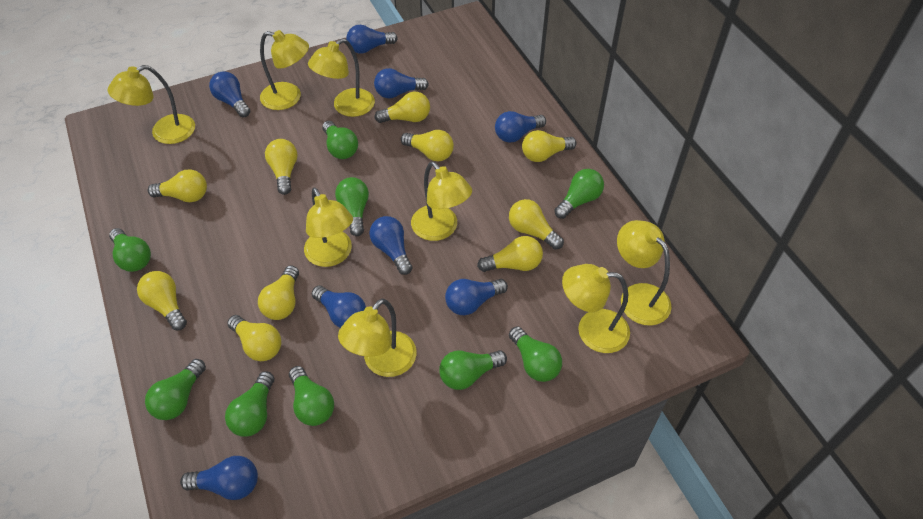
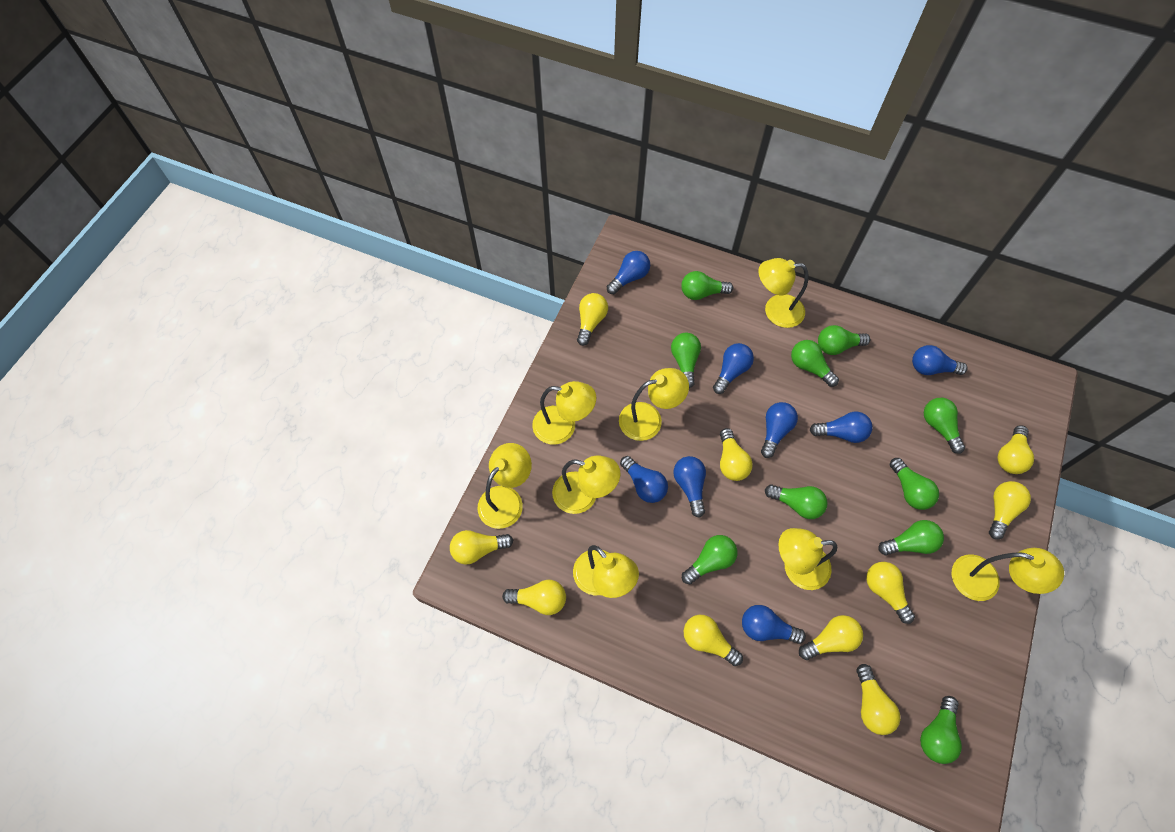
green light bulb: [109,228,151,272] [145,359,206,420] [225,371,274,437] [289,366,334,426] [322,121,358,159] [335,177,369,236] [439,350,507,390] [509,326,562,382] [554,169,604,219] = 9 -> [671,333,701,388] [681,271,733,300] [682,535,737,584] [765,484,828,519] [791,340,839,387] [818,325,870,355] [878,520,944,555] [890,458,939,510] [920,696,962,764] [924,398,965,454] = 10

